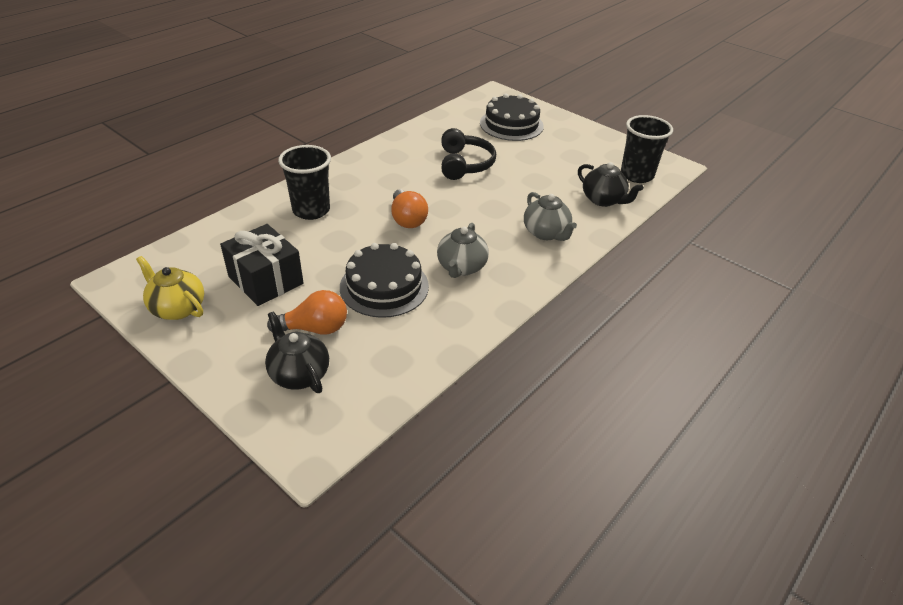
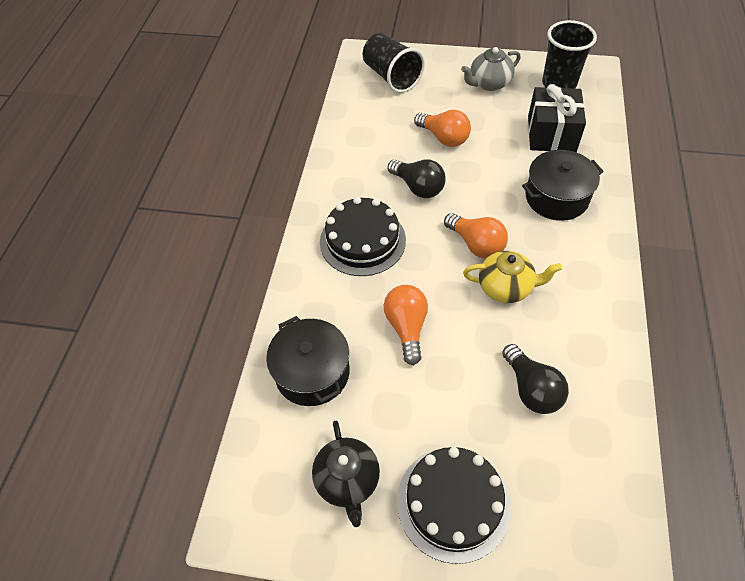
black headphones: [441,128,496,180] = 1 -> none = 0
black light bulb: none = 0 -> [387,159,446,198] [502,344,569,414] = 2
black pot: none = 0 -> [266,316,349,406] [522,150,604,221] = 2
black teapot: [265,311,329,393] [578,162,644,207] = 2 -> [312,421,380,527] = 1
grey teapot: [437,223,489,278] [524,192,577,241] = 2 -> [461,47,521,91] = 1
orange light bulb: [267,290,347,335] [391,189,428,228] = 2 -> [384,285,428,365] [414,110,471,147] [444,213,508,258] = 3

